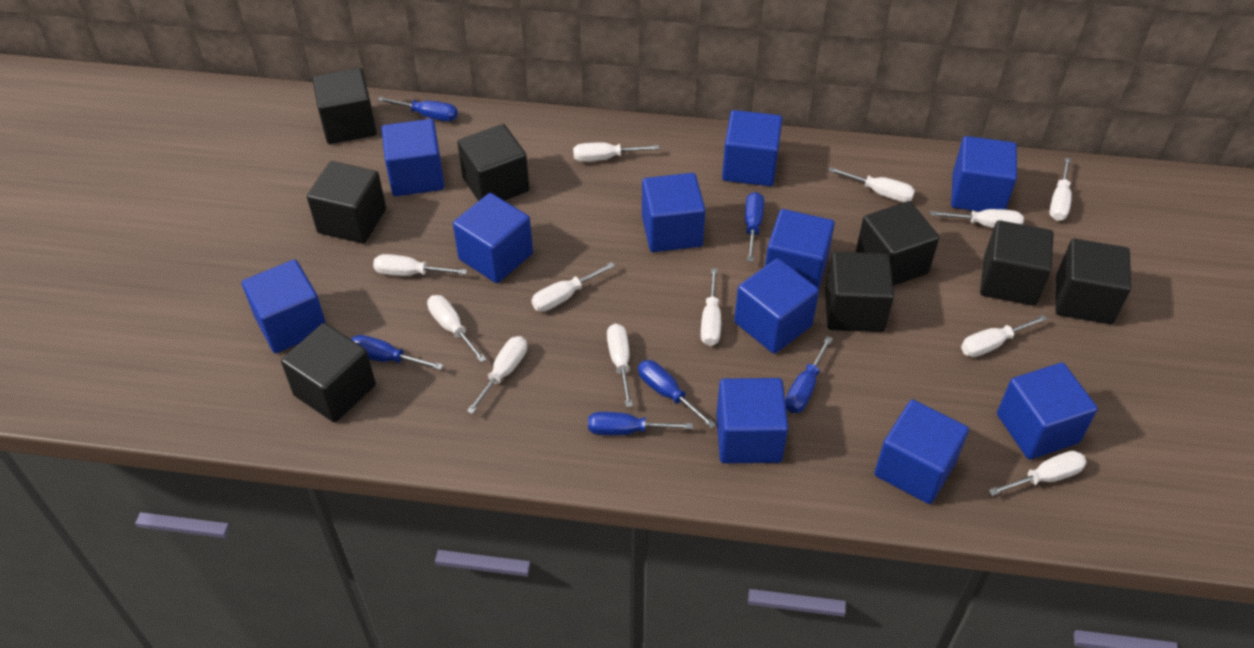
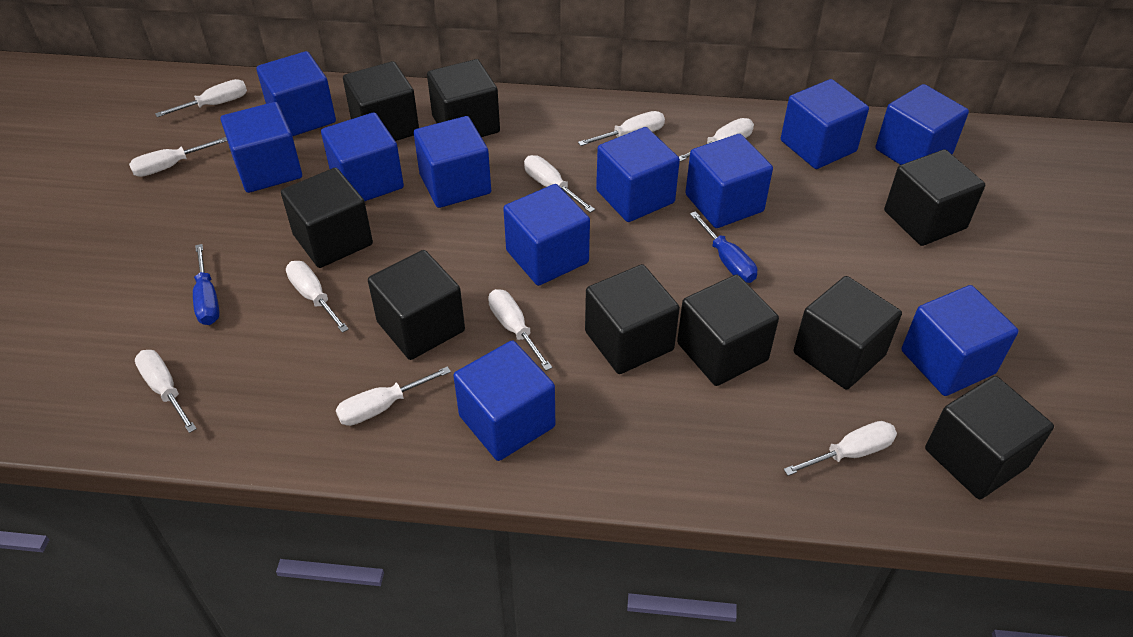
black cube: [281,323,376,422] [307,161,386,244] [312,68,377,144] [457,124,529,201] [825,252,894,332] [856,201,939,286] [980,220,1054,306] [1056,239,1131,324] = 8 -> [281,168,373,268] [343,61,419,141] [368,250,465,360] [427,59,500,137] [585,264,680,374] [677,275,779,386] [794,276,902,390] [884,149,985,246] [925,376,1054,499] = 9
blue screwdriver: [351,335,443,370] [378,97,458,121] [588,412,693,435] [638,360,716,428] [745,192,764,262] [785,336,833,413] = 6 -> [193,244,220,325] [690,211,757,283] = 2
white screwdriver: [373,254,467,276] [427,295,486,362] [467,336,527,414] [531,262,615,312] [573,142,659,162] [607,324,633,408] [701,268,721,346] [828,167,915,202] [930,209,1024,228] [961,315,1047,357] [988,451,1087,496] [1049,157,1072,221] = 12 -> [129,137,227,177] [135,350,197,433] [155,79,247,117] [286,261,349,333] [336,366,451,426] [488,289,552,371] [524,155,595,213] [578,111,665,146] [679,118,754,162] [784,421,897,476] = 10

